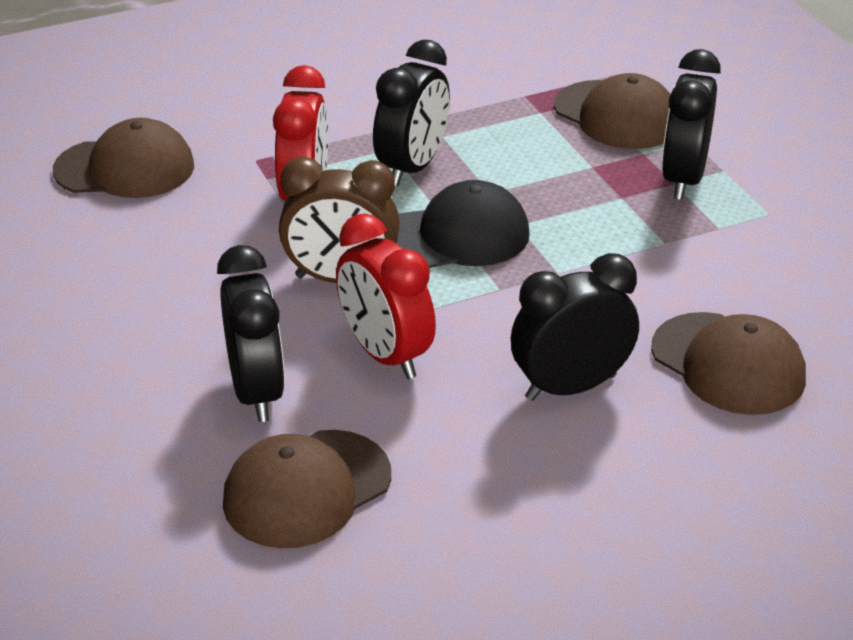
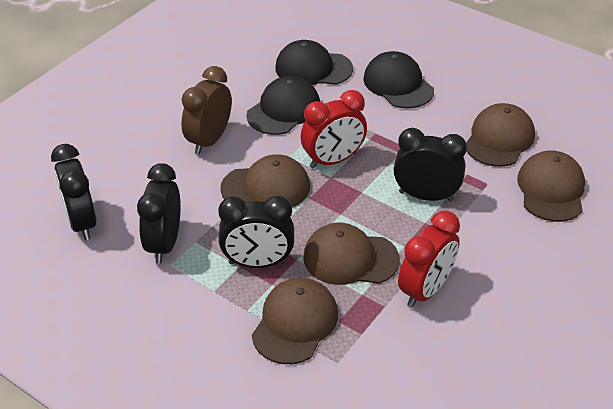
black cap: [397,180,530,268] = 1 -> [246,76,320,135] [275,40,353,85] [363,51,434,108] = 3
brown cap: [53,118,194,198] [223,430,391,548] [554,73,671,149] [651,312,806,415] = 4 -> [220,154,310,207] [252,278,338,364] [303,223,400,285] [466,103,535,167] [517,151,585,222] = 5

